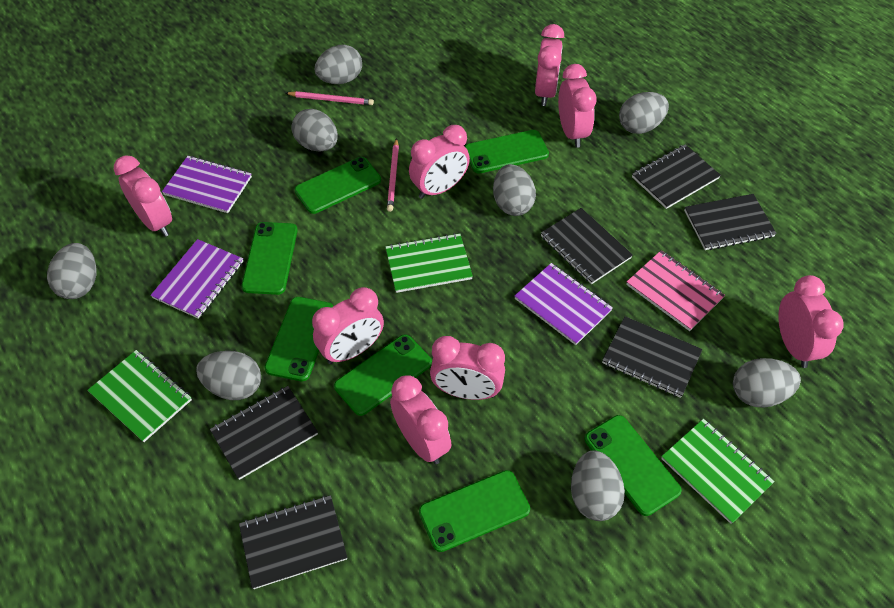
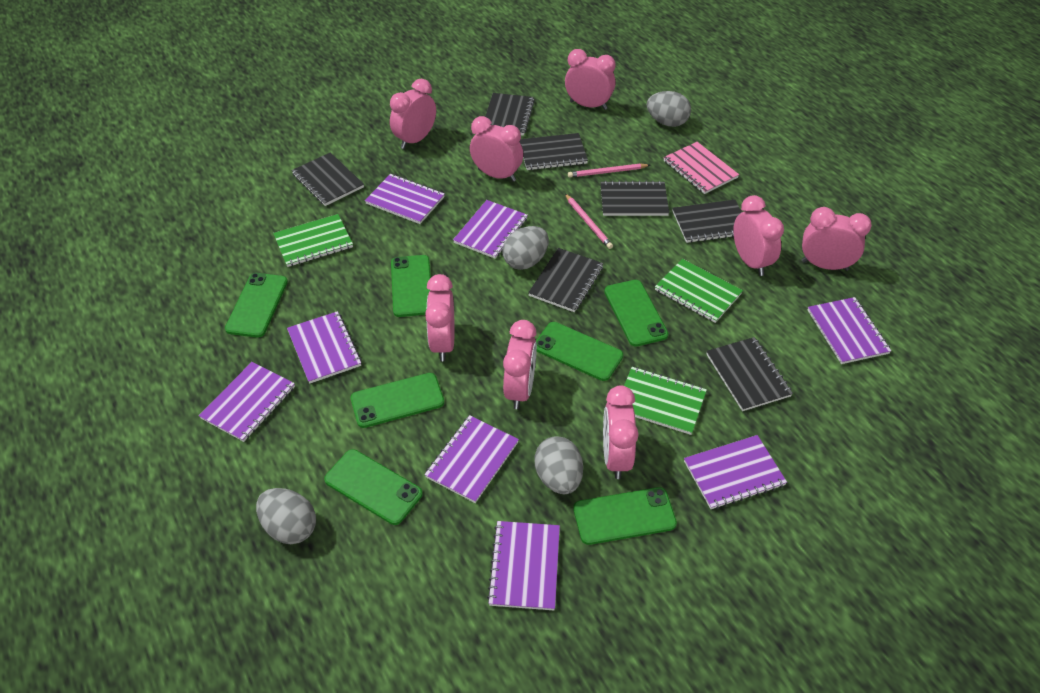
black notebook: [210,386,318,480] [239,495,347,589] [541,208,633,284] [602,316,702,398] [632,144,721,209] [684,194,777,250] = 6 -> [291,152,364,206] [485,93,535,136] [520,133,588,170] [528,248,604,312] [600,181,669,216] [673,200,742,243] [706,337,793,411] = 7
grey egg: [47,243,96,299] [196,351,261,400] [292,109,338,152] [315,45,362,84] [493,164,536,216] [571,450,625,521] [619,92,669,134] [733,358,801,408] = 8 -> [256,488,316,544] [502,226,549,270] [534,436,583,494] [647,91,691,127] = 4
purple notebook: [151,239,243,319] [162,156,252,213] [514,263,613,345] = 3 -> [199,362,295,442] [287,311,362,384] [365,174,445,224] [424,415,519,503] [453,200,528,259] [487,521,560,610] [684,435,787,509] [808,297,891,364] = 8

